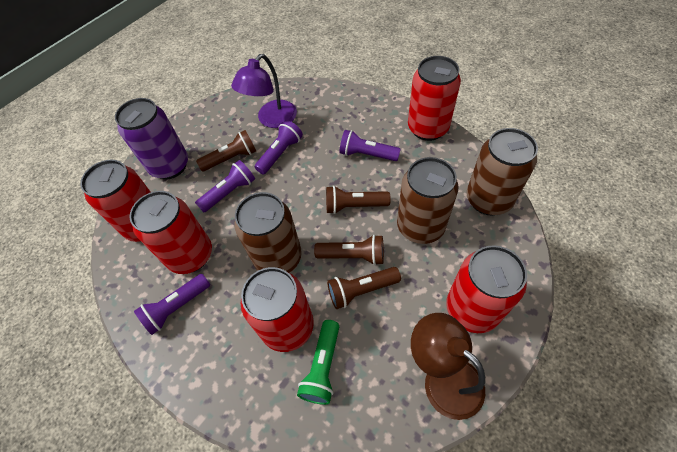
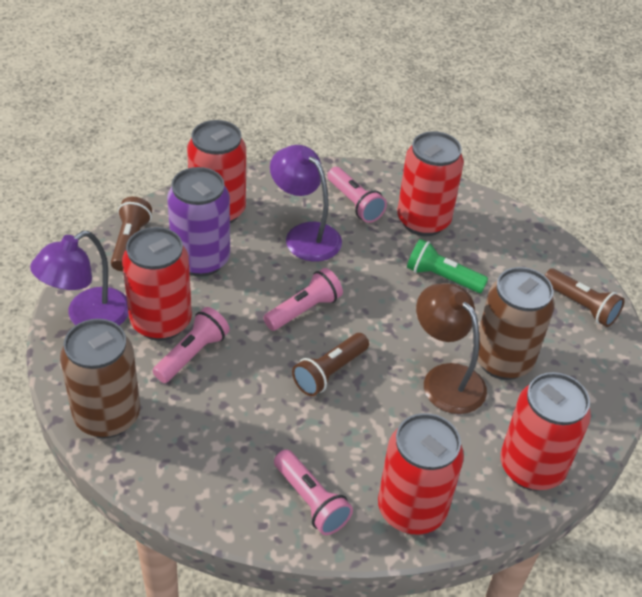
brown can: [235,192,302,273] [397,157,458,244] [467,128,538,215] = 3 -> [60,319,140,438] [477,267,555,380] = 2
brown flashlight: [196,130,256,171] [314,235,384,265] [326,186,391,214] [327,267,401,309] = 4 -> [111,197,152,271] [292,333,369,396] [545,269,625,327] = 3
pink flashlight: none = 0 -> [153,307,230,383] [263,268,343,331] [274,449,353,535] [327,167,387,223] = 4
purple flashlight: [134,274,210,335] [195,160,255,212] [255,120,303,174] [339,130,401,161] = 4 -> none = 0
purple lamp: [231,54,297,128] = 1 -> [30,231,129,325] [270,145,342,262] = 2

